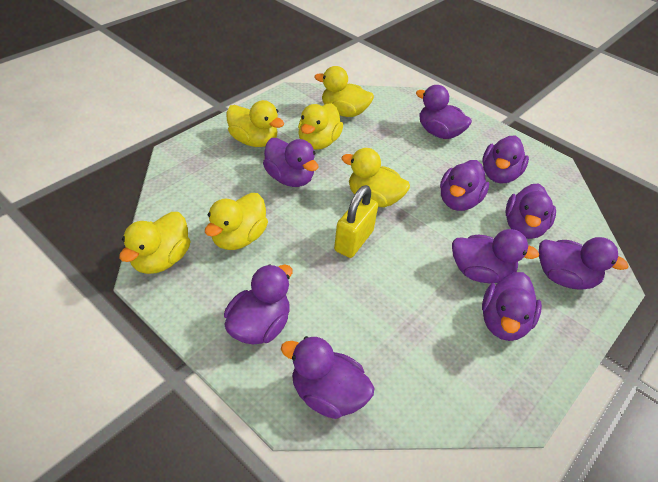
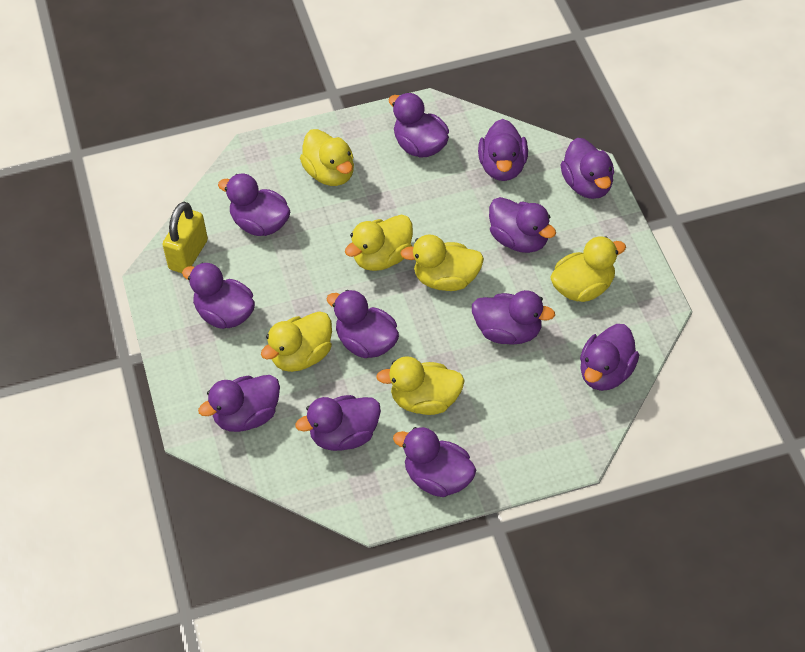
purple duck: [224,264,293,344] [263,138,319,187] [281,336,374,419] [416,85,472,139] [440,160,489,211] [452,229,539,283] [482,136,529,183] [482,272,542,341] [505,183,556,239] [539,237,629,290] = 10 -> [182,263,255,329] [198,375,280,432] [218,174,290,236] [295,395,381,451] [326,290,399,358] [389,93,449,158] [393,427,476,497] [472,290,555,345] [478,119,528,181] [489,197,556,253] [560,138,614,199] [580,324,639,391] = 12

